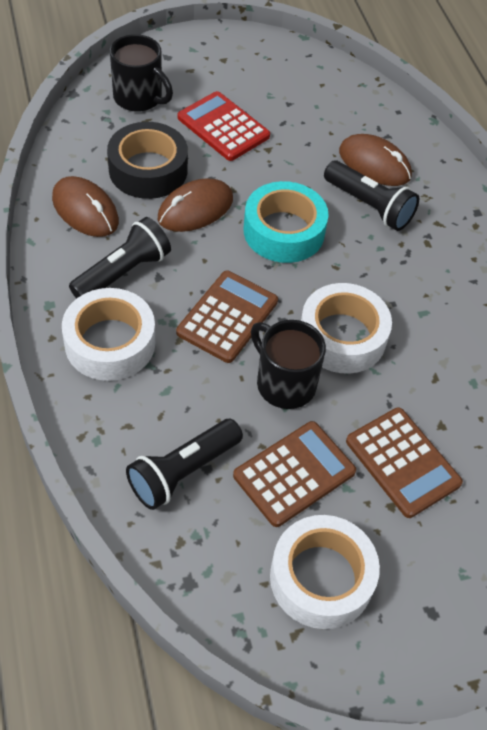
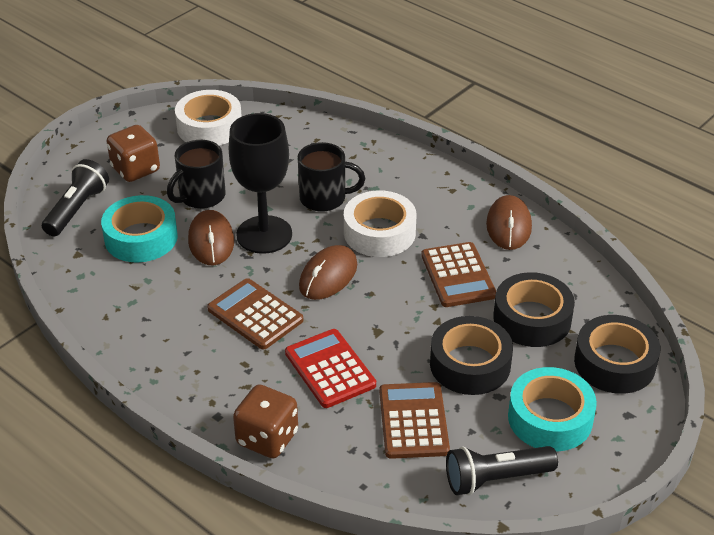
black flashlight: [69,217,171,299] [126,419,243,510] [324,161,419,231] = 3 -> [42,159,109,236] [446,446,558,496] = 2
black goblet: none = 0 -> [229,113,292,254] = 1
black tape: [107,122,188,199] = 1 -> [430,316,513,395] [493,272,575,347] [574,315,660,394] = 3
brown dice: none = 0 -> [107,125,160,182] [233,384,298,458] = 2
turquoise tape: [244,181,328,263] = 1 -> [101,195,178,262] [508,367,597,451] = 2
white tape: [62,288,155,381] [270,515,380,629] [301,283,392,374] = 3 -> [175,90,242,146] [344,190,416,257] = 2

